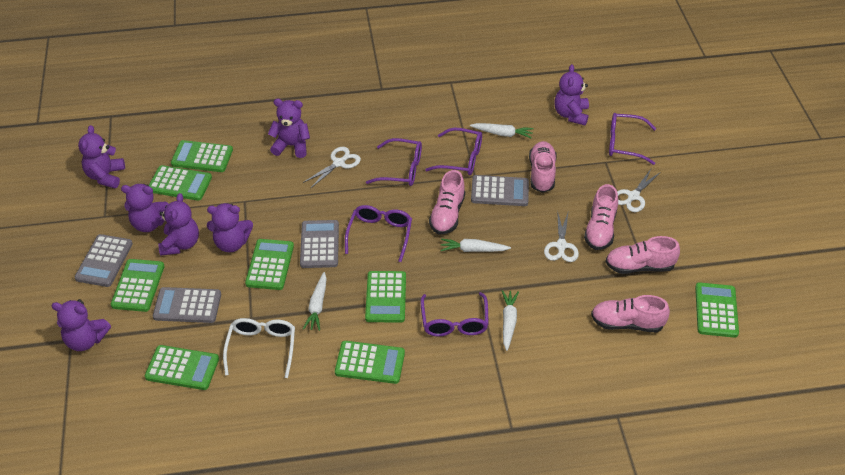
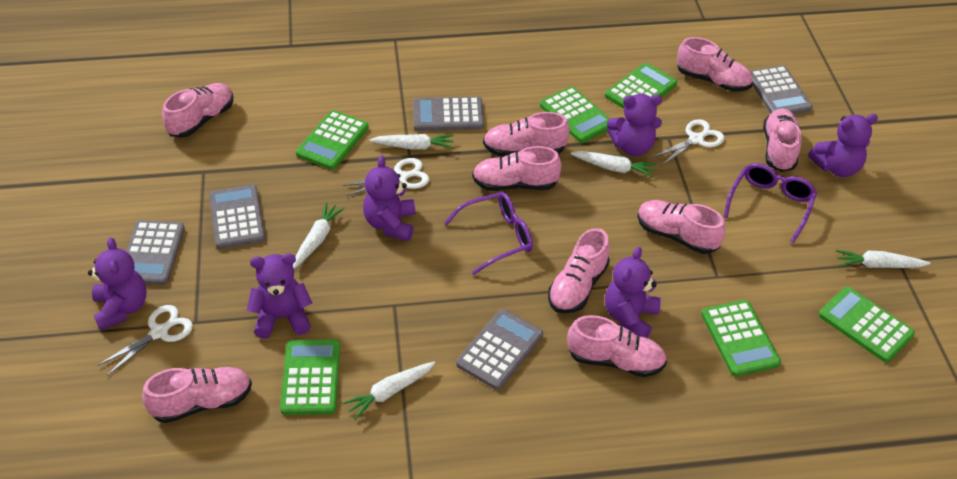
green calculator: [111,259,164,312] [145,345,219,390] [149,165,212,201] [171,140,233,172] [245,239,294,290] [335,341,405,384] [365,271,406,323] [695,282,739,338] = 8 -> [280,339,340,415] [296,110,369,170] [540,86,610,143] [605,63,677,109] [701,300,781,377] [819,287,915,362] = 6
grey calculator: [75,234,133,287] [153,287,221,323] [300,220,339,268] [471,175,529,206] = 4 -> [126,220,185,285] [209,185,265,249] [413,97,484,131] [456,309,543,390] [750,65,813,114] = 5
pink shoe: [429,170,465,234] [529,141,557,193] [584,184,618,250] [591,295,670,332] [605,236,680,274] = 5 -> [142,367,252,423] [162,83,233,138] [472,146,562,191] [483,112,570,156] [548,228,610,313] [567,315,667,377] [637,200,726,254] [677,37,753,92] [763,108,802,172] = 9
purple glasses: [345,205,412,262] [366,138,422,186] [420,292,489,337] [425,128,482,175] [609,113,656,165] = 5 -> [444,192,533,275] [724,163,817,243] = 2
purple teddy bear: [52,299,111,351] [78,125,125,188] [121,184,169,232] [158,193,199,256] [207,203,253,252] [268,99,310,158] [554,64,589,125] = 7 -> [88,237,146,331] [247,253,312,339] [363,156,416,241] [605,247,661,338] [607,94,662,156] [808,114,878,177] = 6
white carrot: [303,272,327,331] [440,238,511,252] [470,123,534,139] [502,290,519,351] = 4 -> [293,202,345,269] [342,362,435,420] [369,134,454,150] [571,151,656,178] [836,250,930,268] = 5
white glasses: [223,318,295,378] = 1 -> none = 0

